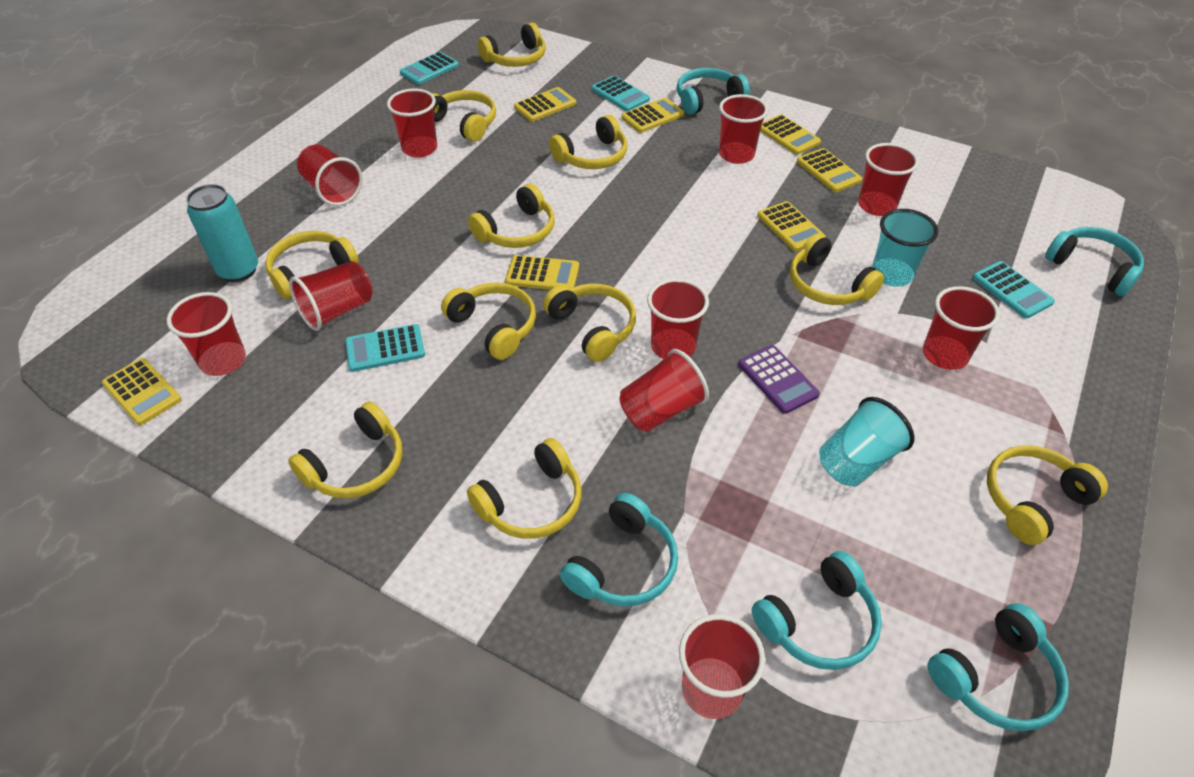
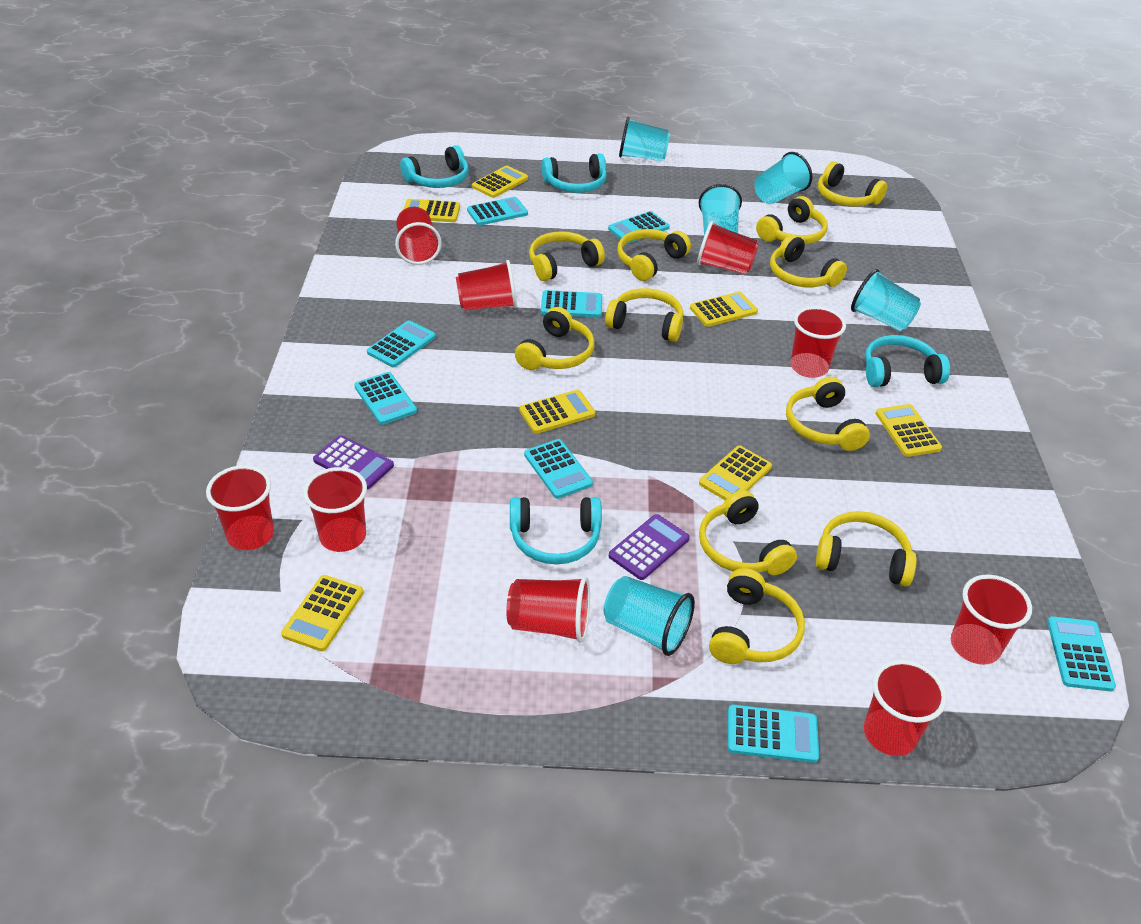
purple calculator: [738,345,820,414] = 1 -> [313,435,394,489] [609,514,690,580] = 2
red cup: [167,292,246,376] [289,261,373,331] [297,145,363,206] [387,88,438,158] [619,349,709,432] [647,278,709,359] [679,614,765,719] [719,94,768,164] [858,143,919,216] [923,286,1000,370] = 10 -> [206,465,274,550] [303,467,367,552] [395,207,442,265] [456,260,517,311] [506,576,590,643] [697,221,759,274] [790,306,846,378] [864,660,947,756] [951,574,1032,665] = 9
turquoise calculator: [345,324,425,372] [399,52,459,85] [592,75,650,111] [973,261,1055,318] = 4 -> [354,372,417,425] [367,320,436,367] [467,197,528,226] [524,439,593,499] [541,290,602,318] [608,211,670,244] [728,704,819,763] [1047,616,1116,691] = 8
turquoise can: [186,184,258,282] = 1 -> none = 0
turquoise cup: [819,397,915,487] [872,209,938,286] = 2 -> [604,576,695,656] [619,117,670,161] [699,184,742,235] [754,152,812,204] [851,269,921,331] = 5
turquoise headphones: [560,493,678,606] [677,68,750,115] [752,551,882,670] [928,603,1069,731] [1045,227,1144,296] = 5 -> [400,145,469,188] [510,497,602,564] [542,153,607,193] [865,335,950,387] = 4

